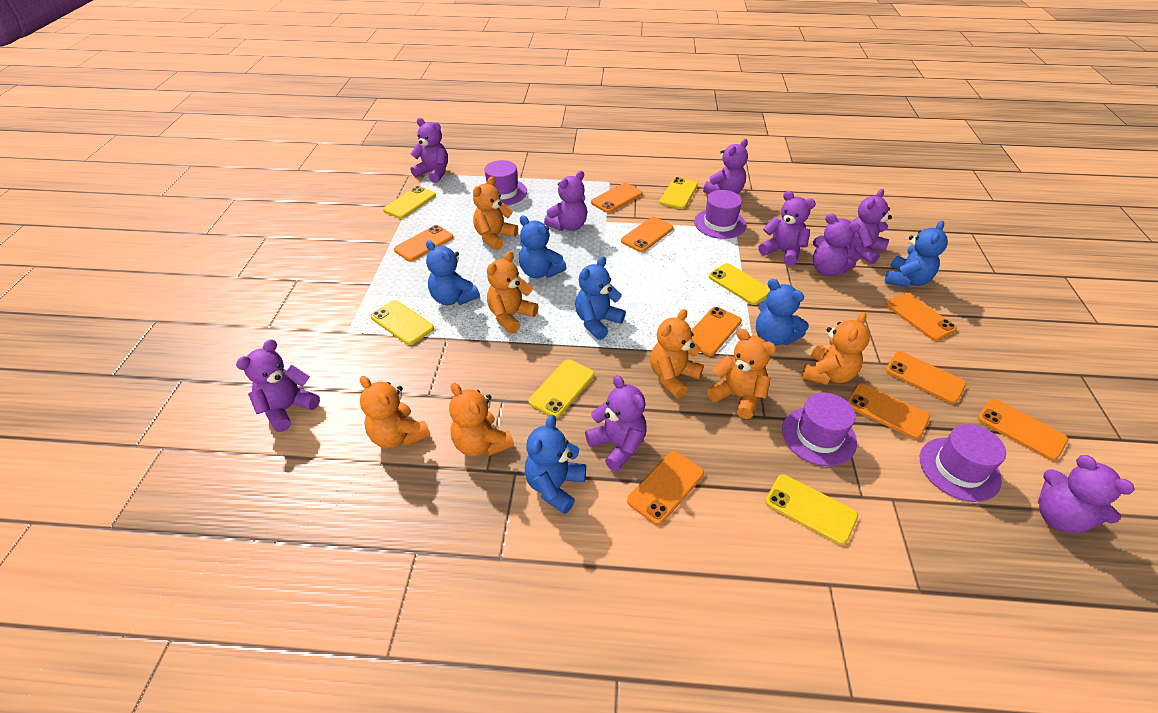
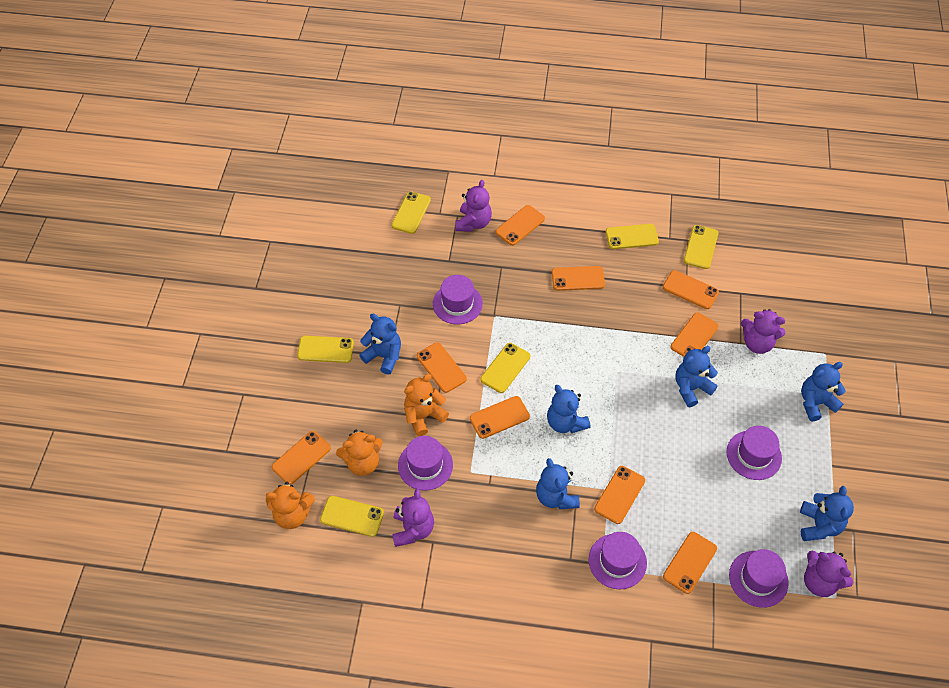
orange teddy bear: [360,376,431,448] [449,383,514,457] [473,176,518,250] [487,251,538,334] [650,309,704,398] [707,329,776,419] [802,312,870,385] = 7 -> [266,482,315,529] [336,430,383,476] [404,374,449,436] = 3
purple hat: [484,160,527,206] [694,190,746,239] [782,393,857,466] [920,424,1006,502] = 4 -> [398,436,453,491] [433,275,483,325] [589,532,647,589] [727,426,782,480] [729,549,789,608] = 5
purple teddy bear: [236,339,320,432] [411,118,448,183] [544,171,587,231] [585,375,647,472] [703,139,748,194] [759,191,816,266] [813,213,861,276] [848,189,892,264] [1038,455,1135,533] = 9 -> [392,489,434,547] [455,180,492,232] [741,309,786,354] [804,551,853,597] = 4

